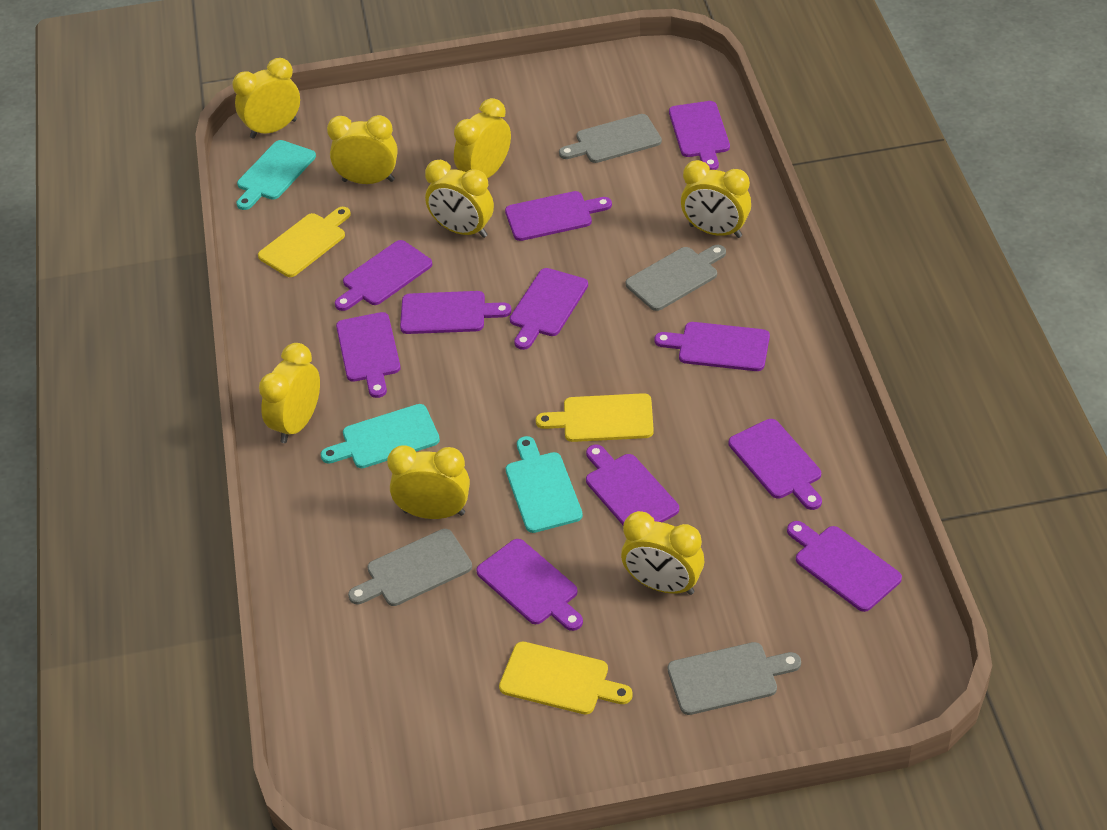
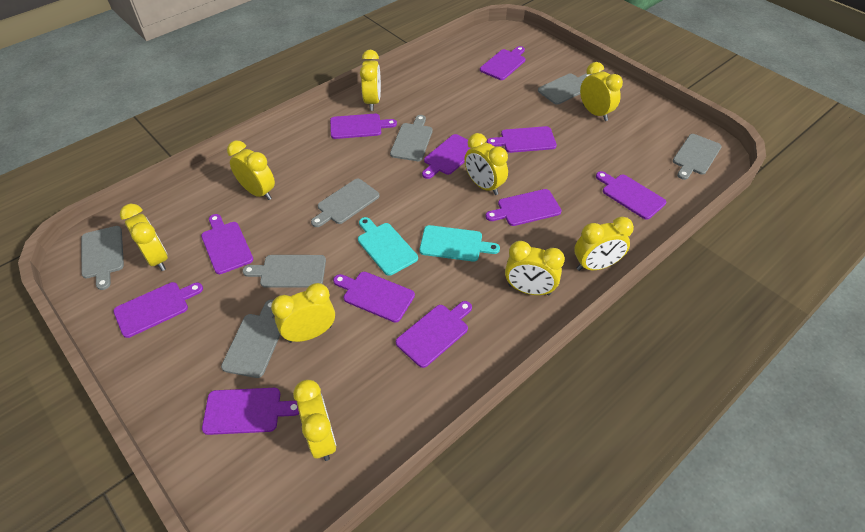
grey cutting board: [348,529,472,606] [559,114,662,163] [626,245,726,311] [668,642,801,715] = 4 -> [81,226,124,290] [221,300,280,378] [243,255,326,288] [311,179,380,227] [390,115,433,161] [538,73,591,105] [673,134,722,180] = 7
turquoise cutting board: [237,140,316,210] [321,404,440,468] [506,436,583,533] = 3 -> [358,217,418,276] [420,225,500,262] = 2
yellow clock: [233,58,300,139] [259,343,320,443] [327,115,398,184] [387,445,470,519] [425,159,494,238] [454,98,511,178] [621,511,704,595] [681,160,751,238] = 8 -> [120,204,168,271] [227,141,275,200] [271,283,335,343] [293,380,337,461] [360,50,381,111] [464,133,508,195] [505,241,565,295] [574,217,634,271] [580,62,623,121] = 9
yellow cutting board: [258,207,351,277] [499,642,633,715] [536,393,654,442] = 3 -> none = 0

